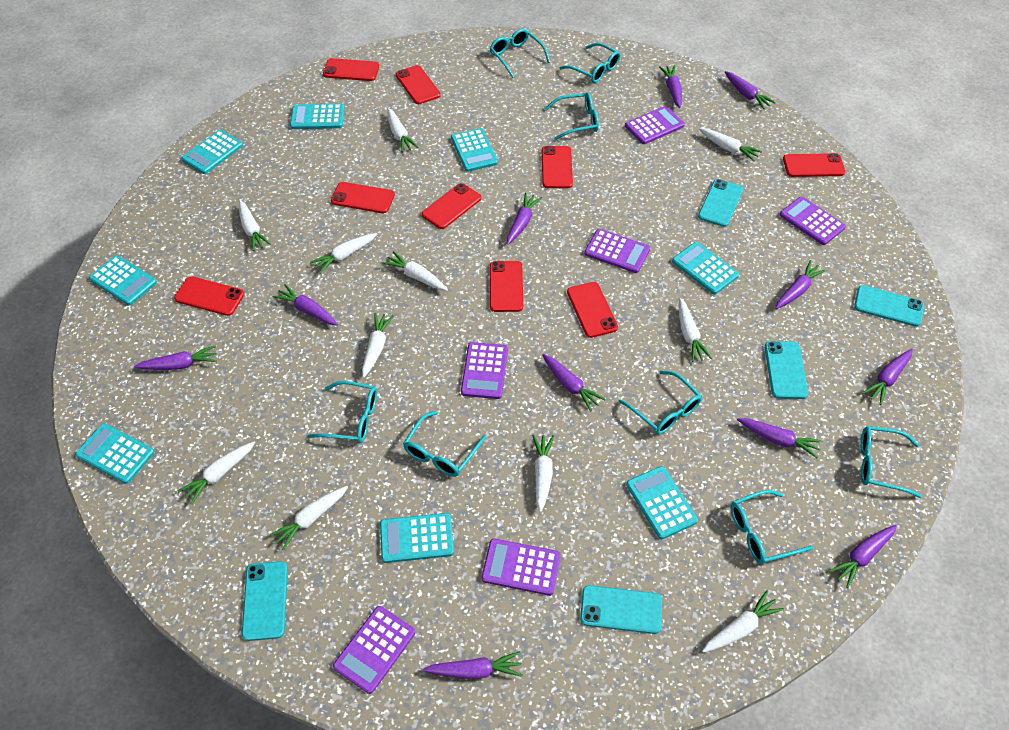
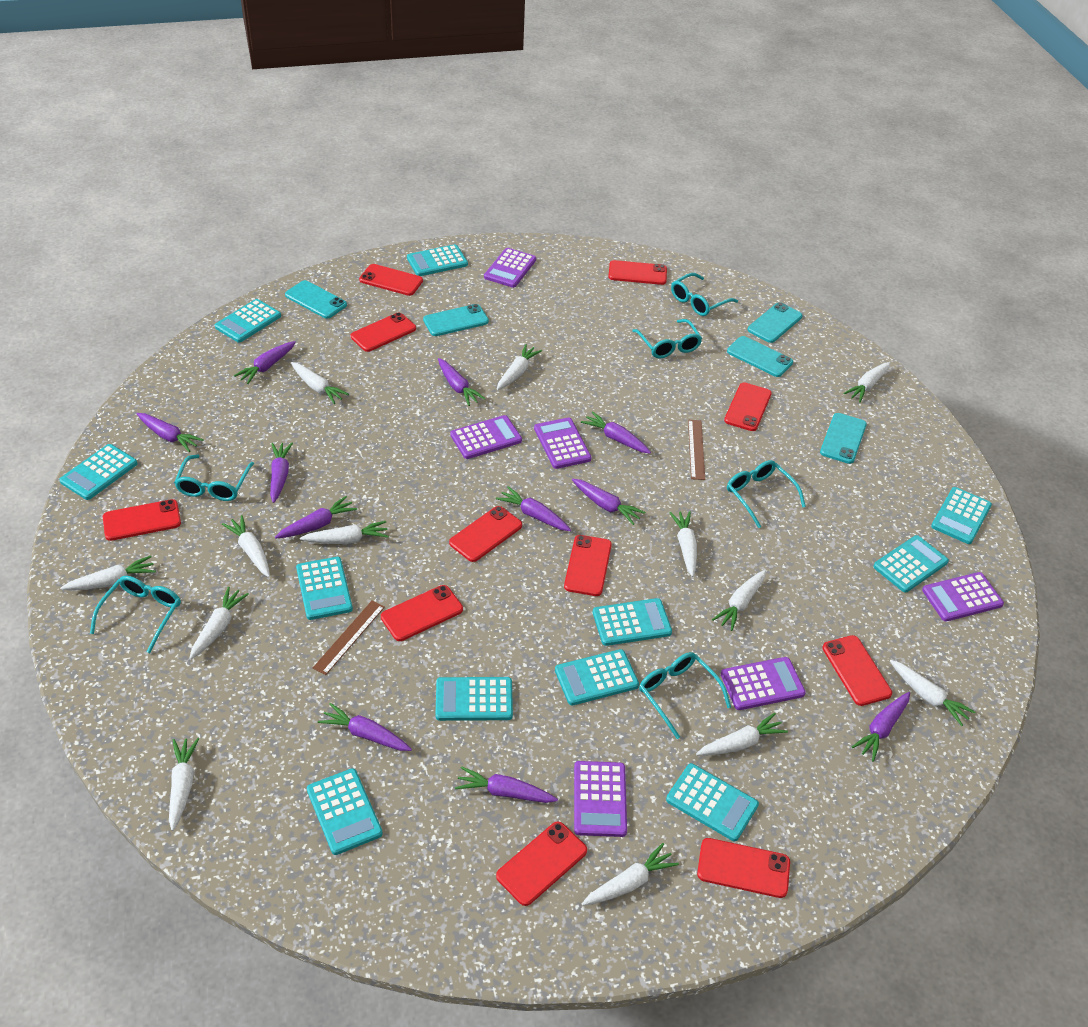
brown ruler: none = 0 -> [313,600,385,675] [688,420,705,480] = 2
red phone: [174,276,245,316] [323,58,379,81] [331,182,395,213] [396,65,441,104] [422,183,481,229] [490,261,523,312] [542,146,573,188] [567,282,618,338] [783,153,845,177] = 9 -> [103,499,181,541] [351,312,416,352] [359,264,423,296] [381,585,463,641] [449,506,522,562] [496,822,587,906] [564,535,612,596] [608,260,667,285] [697,838,790,898] [724,382,772,431] [822,635,892,706] = 11
turquoise calculator: [75,423,155,484] [89,255,157,305] [182,130,243,174] [290,104,345,129] [380,513,454,563] [451,128,498,172] [626,466,698,539] [672,242,739,295] = 8 -> [59,444,138,500] [215,299,281,343] [296,557,353,620] [307,768,383,855] [407,244,468,276] [436,677,513,721] [555,649,639,705] [593,598,672,646] [666,763,759,841] [873,535,949,593] [931,487,992,544] = 11
turquoise glasses: [308,381,377,443] [403,411,486,477] [490,29,550,78] [545,93,599,140] [560,43,621,83] [619,371,702,435] [731,490,813,564] [860,426,922,498] = 8 -> [90,576,181,653] [174,455,254,501] [632,319,702,359] [639,652,731,739] [671,273,738,316] [727,460,806,528] = 6
white carrot: [178,441,255,505] [239,200,271,251] [269,486,348,551] [310,233,377,274] [362,313,394,378] [382,251,448,291] [388,108,418,153] [532,434,554,512] [679,298,712,362] [699,128,762,161] [702,590,784,653] = 11 -> [60,555,156,590] [169,738,199,831] [189,587,249,660] [222,515,270,577] [291,362,349,404] [300,521,389,544] [497,344,542,390] [582,843,679,906] [669,511,697,577] [696,713,788,756] [712,570,766,631] [843,362,891,403] [890,660,975,726] = 13

